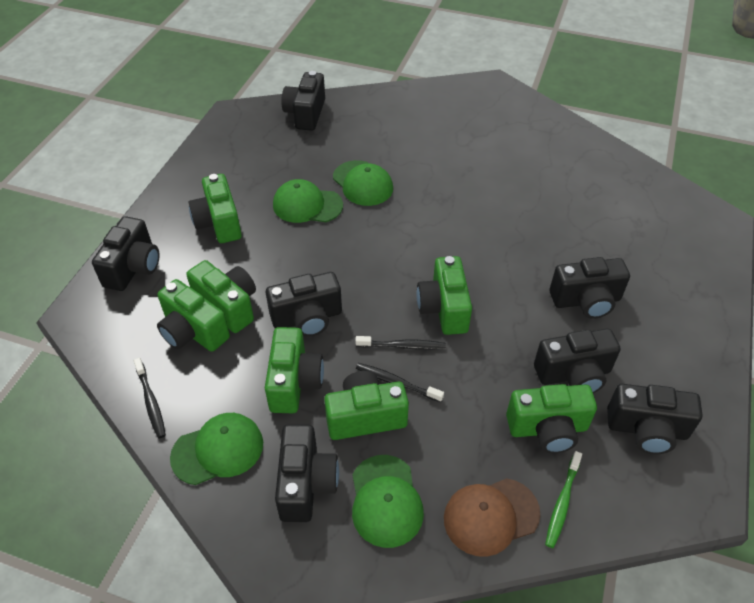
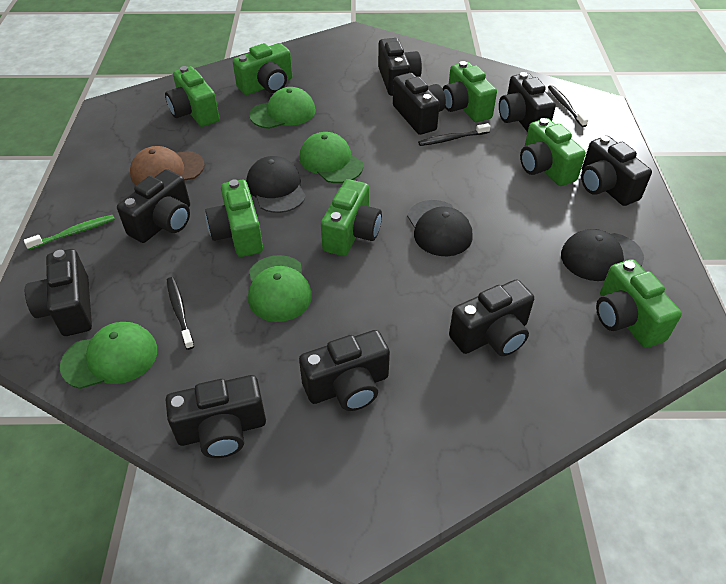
black camera: [92,216,159,291] [266,272,342,337] [275,424,339,522] [281,71,325,131] [534,329,621,393] [550,257,630,319] [607,384,702,454] = 7 -> [25,249,92,336] [117,169,190,243] [166,375,266,458] [299,330,390,411] [378,38,422,96] [393,73,446,135] [449,279,534,356] [499,72,556,132] [581,136,652,206] = 9
black cap: none = 0 -> [246,156,306,213] [407,200,473,256] [561,229,644,281] = 3

